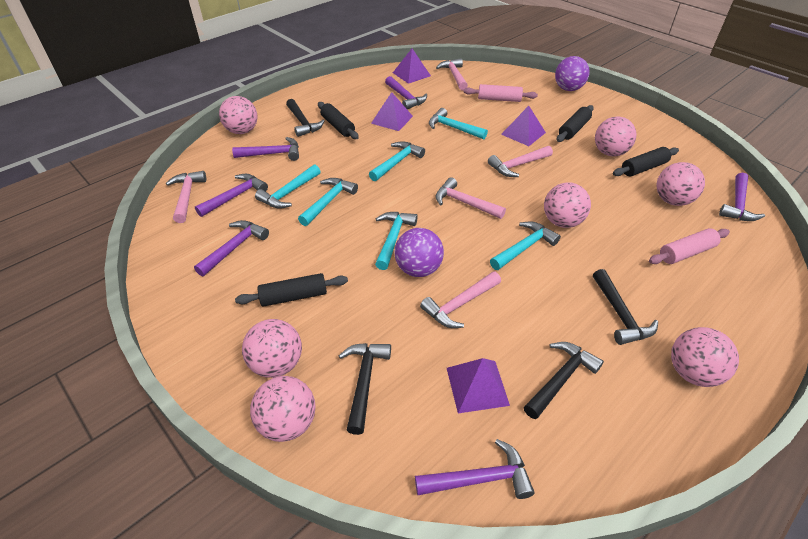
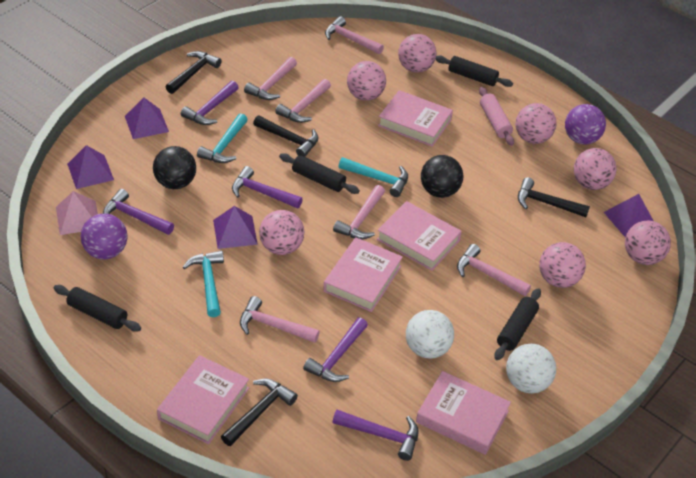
black ball: none = 0 -> [153,146,196,189] [421,155,463,198] = 2
pink book: none = 0 -> [157,355,249,444] [323,237,403,312] [377,201,462,271] [378,90,453,147] [416,371,511,455] = 5
pink hammer: [166,171,206,223] [420,271,501,328] [435,177,506,219] [436,58,468,90] [488,146,553,177] = 5 -> [240,296,320,343] [244,57,297,100] [275,79,331,123] [325,16,384,54] [333,185,385,239] [457,244,531,296] = 6
pink pyramid: none = 0 -> [56,191,98,235] = 1
pink rolling pin: [463,84,538,102] [649,228,730,264] = 2 -> [479,87,514,146] = 1
purple hammer: [194,220,269,276] [195,174,268,217] [232,137,299,161] [385,76,427,109] [415,439,535,499] [719,172,765,221] = 6 -> [103,189,174,235] [181,81,239,125] [232,166,303,209] [303,317,368,382] [332,410,419,461] = 5
turquoise hammer: [255,164,321,209] [298,178,358,226] [369,141,425,181] [375,212,418,270] [429,108,488,139] [490,221,561,270] = 6 -> [183,251,224,317] [197,114,248,163] [338,157,408,197] = 3
white ball: none = 0 -> [406,310,454,359] [506,344,556,393] = 2

